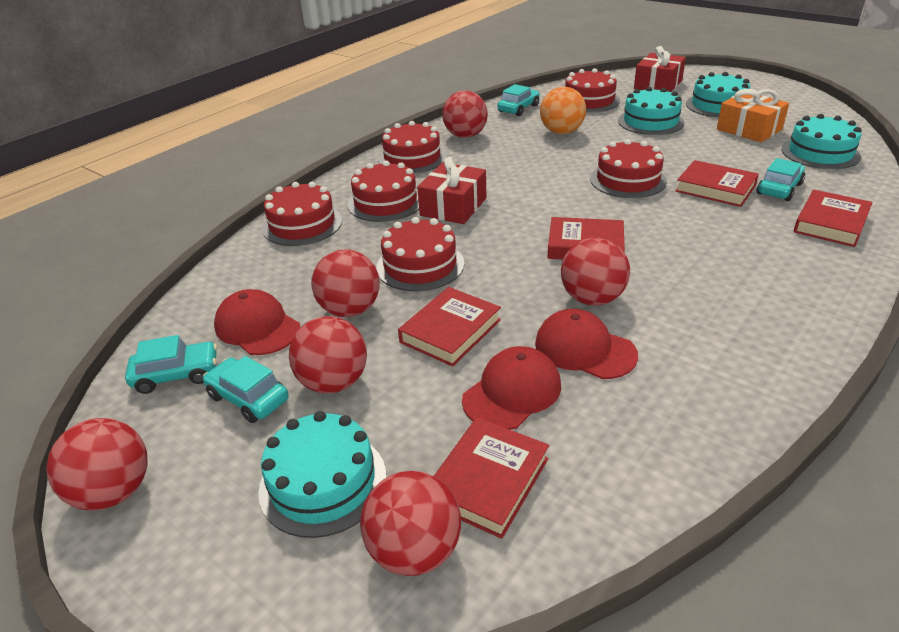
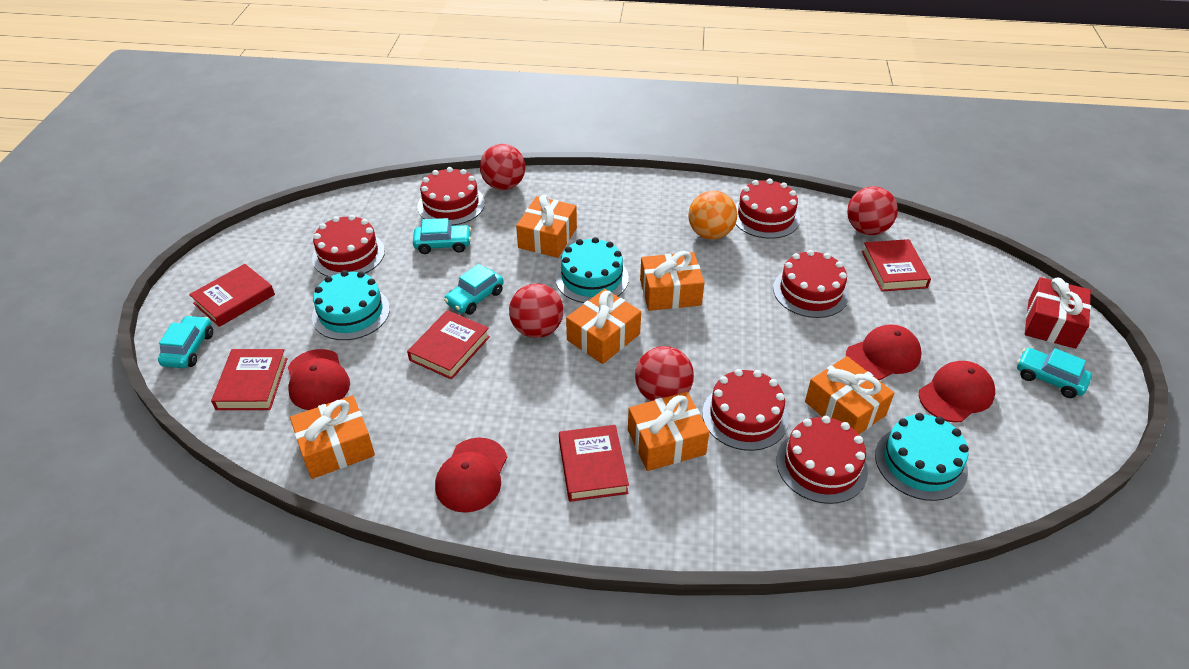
orange gift: [717,89,789,142] = 1 -> [290,395,375,479] [516,195,577,258] [566,289,641,364] [628,392,709,471] [640,251,704,311] [805,356,894,434] = 6
red ball: [46,418,148,510] [289,316,367,393] [312,249,380,317] [360,471,461,576] [442,91,488,138] [561,238,630,306] = 6 -> [480,144,525,190] [509,283,564,338] [635,346,694,401] [847,186,898,235] = 4
red cap: [214,289,300,355] [462,346,561,430] [535,309,638,379] = 3 -> [288,349,350,410] [435,438,507,513] [846,324,922,380] [919,361,995,422] = 4
red gift: [417,157,486,224] [634,46,686,92] = 2 -> [1025,277,1091,349] = 1
turquoise cake: [258,411,386,538] [618,87,685,135] [686,72,750,118] [781,114,862,169] = 4 -> [312,270,390,340] [555,237,629,303] [875,413,969,501] = 3

